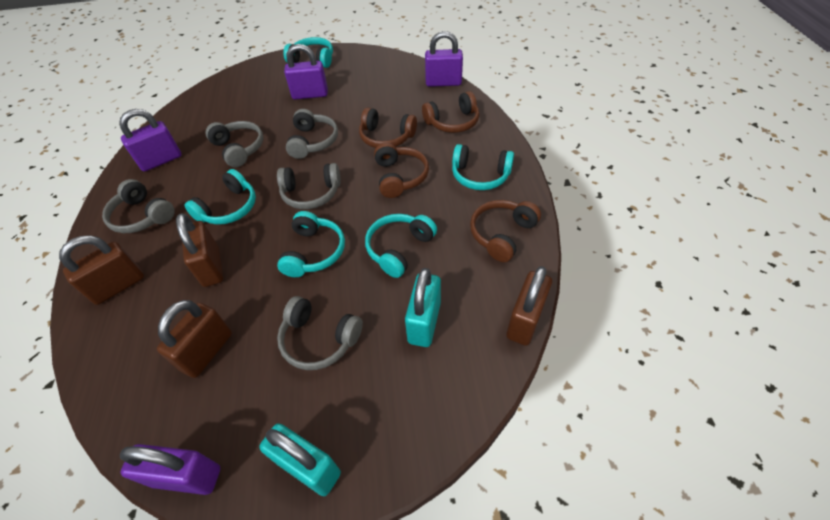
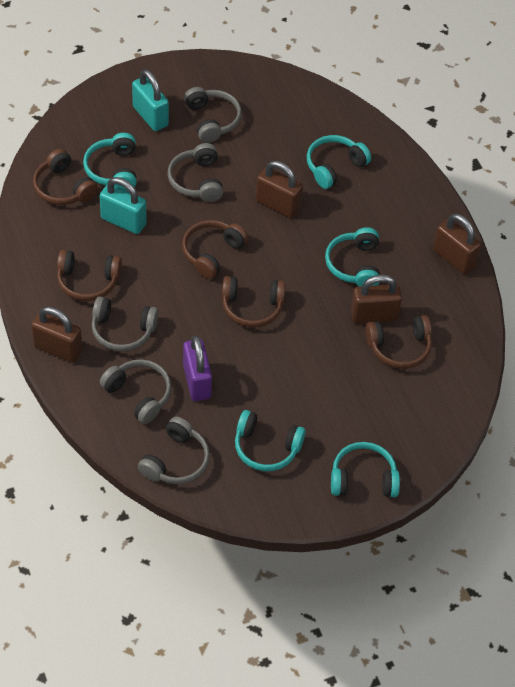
brown headphones: [359,107,417,148] [374,142,429,198] [422,91,480,133] [470,200,541,262] = 4 -> [33,148,98,205] [57,249,122,301] [182,220,248,279] [222,276,286,327] [365,315,432,369] = 5
purple padlock: [119,109,182,172] [120,444,220,495] [284,44,328,100] [425,31,463,87] = 4 -> [183,335,212,401] = 1

